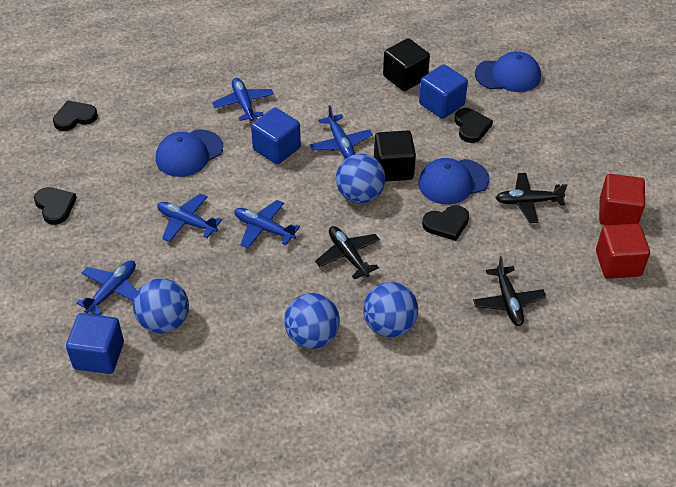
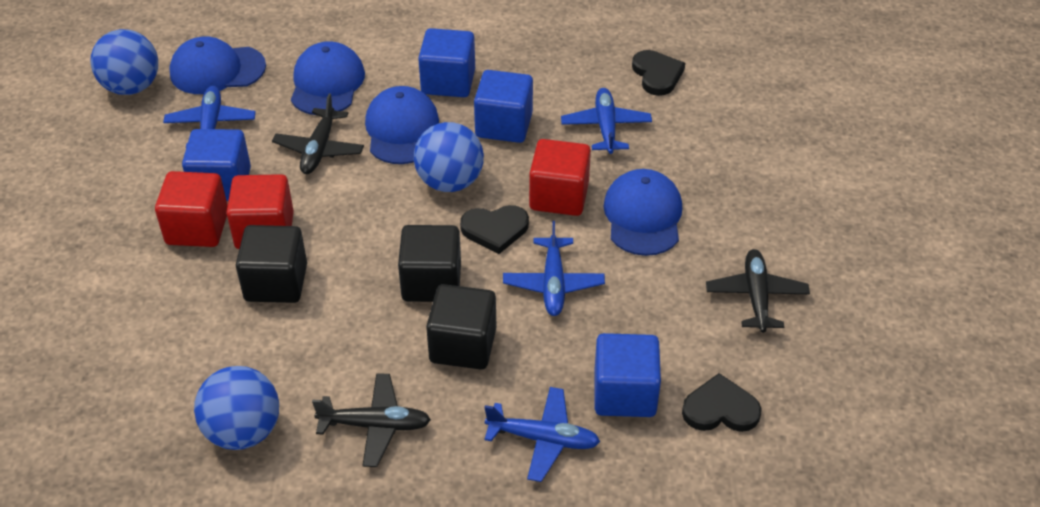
black cube: [374,131,416,182] [383,38,430,91] = 2 -> [236,225,307,303] [398,225,461,302] [426,284,496,370] = 3
black heart: [34,187,77,225] [53,100,98,131] [422,205,469,241] [455,108,493,143] = 4 -> [460,205,529,254] [632,50,685,96] [682,373,762,432] = 3
blue ball: [133,278,189,333] [284,293,340,349] [336,154,385,203] [363,282,418,337] = 4 -> [90,29,158,95] [194,366,279,450] [414,122,484,192] = 3
blue cap: [156,129,223,177] [418,158,489,204] [475,51,541,92] = 3 -> [169,37,266,94] [291,41,365,115] [365,86,439,164] [603,169,682,256] = 4
blue cube: [66,313,124,374] [251,108,301,164] [419,64,468,119] = 3 -> [182,129,251,201] [418,28,475,97] [474,70,533,143] [594,333,661,417] = 4
blue plane: [76,260,137,315] [157,193,222,242] [212,78,274,121] [234,200,300,248] [310,105,373,158] = 5 -> [163,86,256,147] [484,387,600,482] [503,221,605,316] [561,88,652,154] = 4
red cube: [596,224,650,279] [599,174,645,225] = 2 -> [155,171,228,247] [226,174,294,249] [529,139,591,216] = 3

